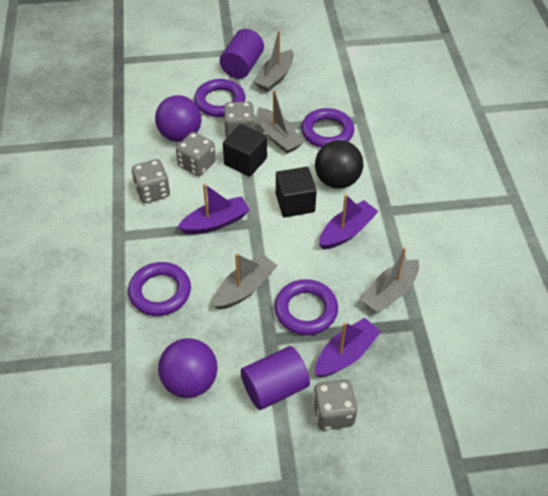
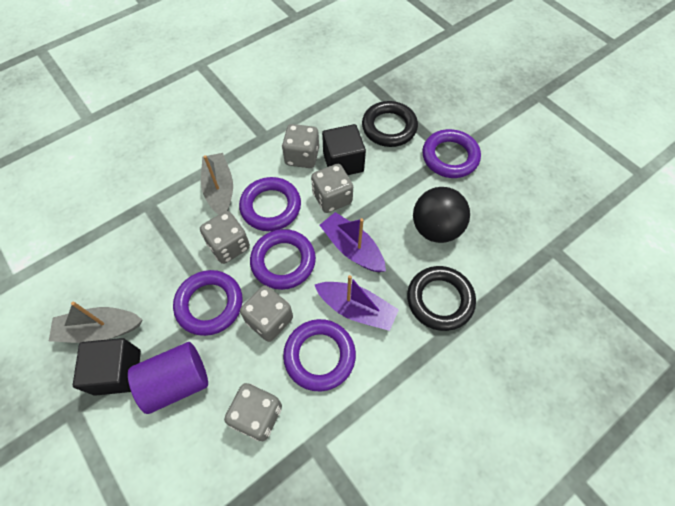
black ring: none = 0 -> [362,101,418,147] [407,266,476,331] = 2
grey boat: [213,253,278,309] [253,30,294,92] [257,90,303,153] [361,247,419,313] = 4 -> [49,302,142,343] [201,153,233,214] = 2
grey dice: [132,159,170,203] [176,132,216,176] [224,102,255,138] [313,379,357,430] = 4 -> [200,211,250,264] [224,383,282,441] [240,285,293,342] [282,124,319,168] [311,164,353,213] = 5
purple ball: [155,95,201,142] [158,338,218,398] = 2 -> none = 0
purple boat: [177,183,250,234] [315,318,381,377] [319,194,379,249] = 3 -> [314,275,399,331] [320,212,386,272] = 2
purple cylinder: [220,29,264,79] [241,346,310,410] = 2 -> [128,342,208,414] = 1
purple ring: [128,262,191,316] [194,79,246,117] [274,279,338,335] [301,108,354,148] = 4 -> [173,270,242,336] [239,177,301,231] [250,229,316,290] [283,319,356,391] [422,129,481,178] = 5

